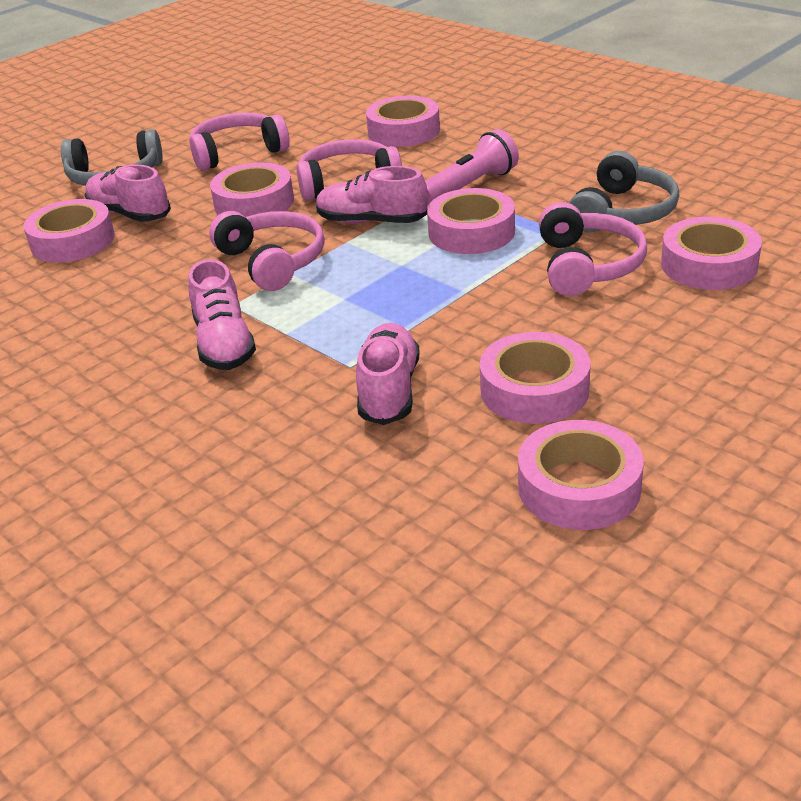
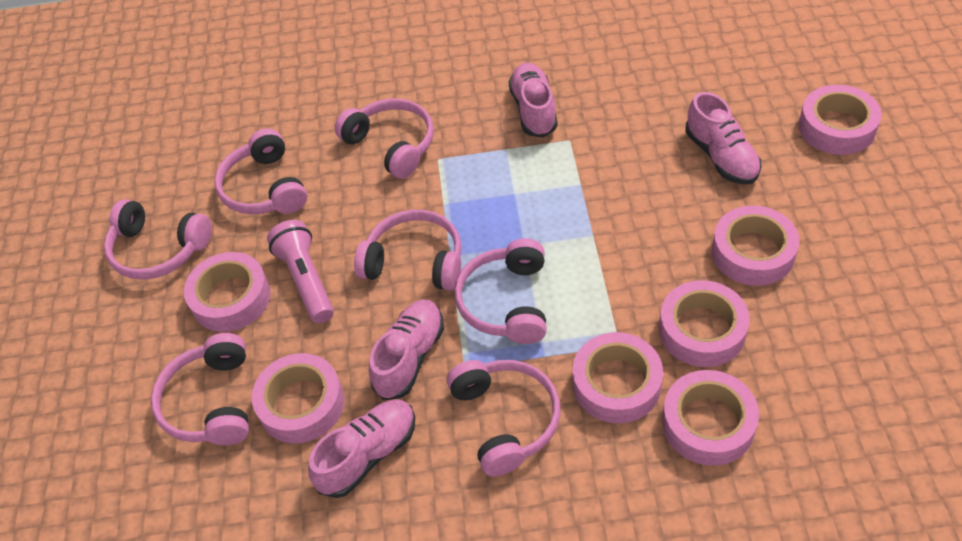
grey headphones: [61,129,163,186] [569,151,679,233] = 2 -> none = 0
pink headphones: [189,113,290,171] [209,211,325,291] [297,139,402,201] [539,202,647,296] = 4 -> [104,199,212,280] [151,333,249,445] [214,129,307,214] [335,99,434,179] [354,210,462,291] [447,360,560,476] [454,238,547,344] = 7

